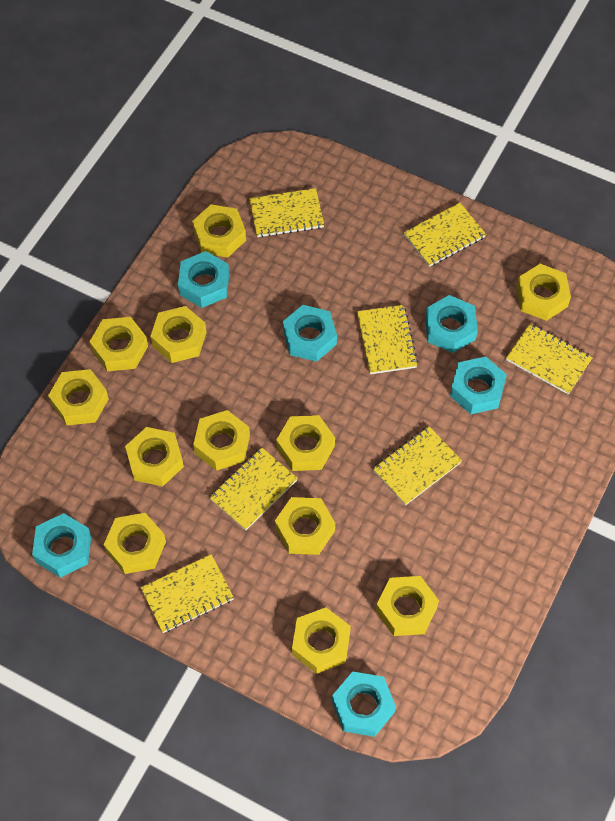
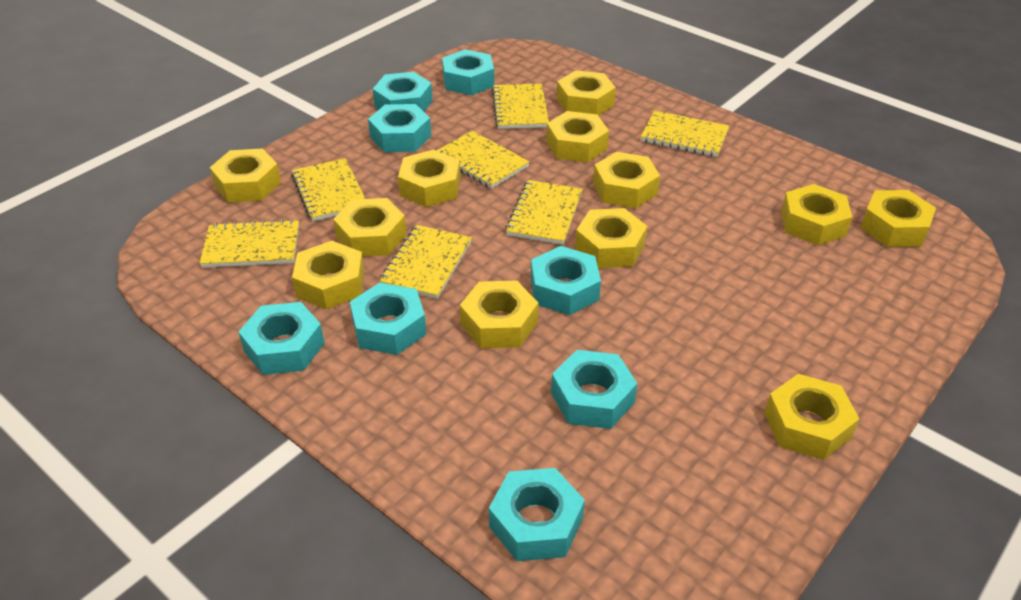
turquoise nut: [32,513,91,578] [178,251,229,308] [283,305,337,362] [332,671,396,737] [425,295,478,353] [450,356,507,414] = 6 -> [239,302,324,375] [350,283,426,355] [368,104,431,152] [373,72,433,112] [442,49,494,95] [489,468,585,561] [531,246,601,315] [551,350,638,429] = 8

